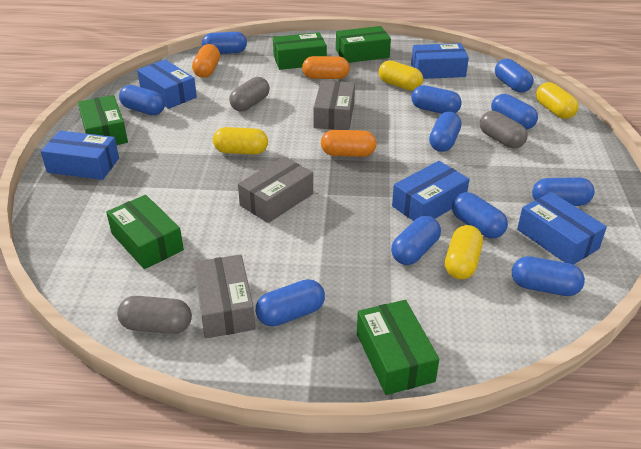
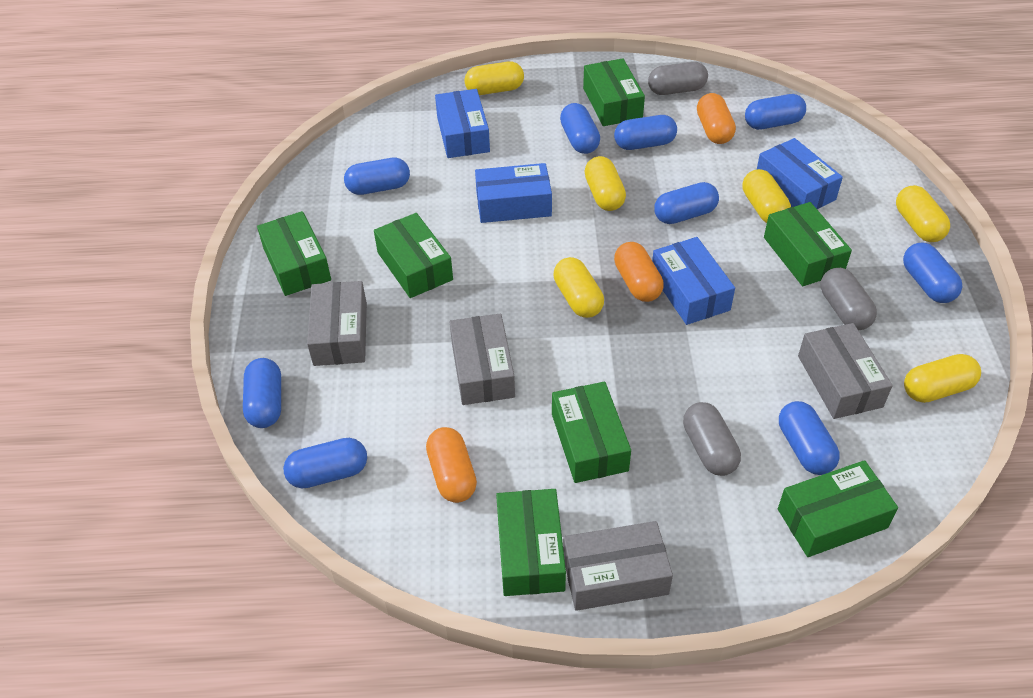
blue box: [41,130,119,180] [137,60,197,109] [392,161,469,221] [411,43,469,79] [517,192,607,265] = 5 -> [435,89,490,158] [475,163,552,223] [652,237,735,325] [757,138,843,209] = 4
blue capsule: [119,85,165,115] [202,32,247,54] [255,279,325,326] [391,216,441,265] [411,85,462,114] [429,112,462,152] [452,192,508,238] [491,94,538,130] [495,59,534,93] [512,256,585,296] [532,177,595,206] = 11 -> [243,358,281,428] [283,438,367,489] [344,158,410,195] [560,103,600,154] [614,115,677,150] [654,182,719,224] [745,94,806,130] [779,401,840,475] [903,242,963,303] = 9
green box: [78,95,128,145] [106,195,184,269] [273,32,327,70] [336,26,391,63] [357,300,439,395] = 5 -> [257,211,331,296] [374,213,453,298] [496,489,566,596] [552,382,631,483] [583,58,645,126] [764,202,852,286] [778,460,898,557] = 7
grey box: [194,254,255,338] [238,157,313,223] [313,80,355,130] = 3 -> [307,281,367,366] [450,314,515,405] [563,521,673,611] [798,323,893,419] = 4
yellow capsule: [213,127,268,155] [379,60,423,91] [445,225,483,280] [536,82,579,119] = 4 -> [465,61,524,95] [553,257,604,318] [584,156,626,211] [743,169,791,223] [896,185,950,242] [904,354,981,403] = 6

